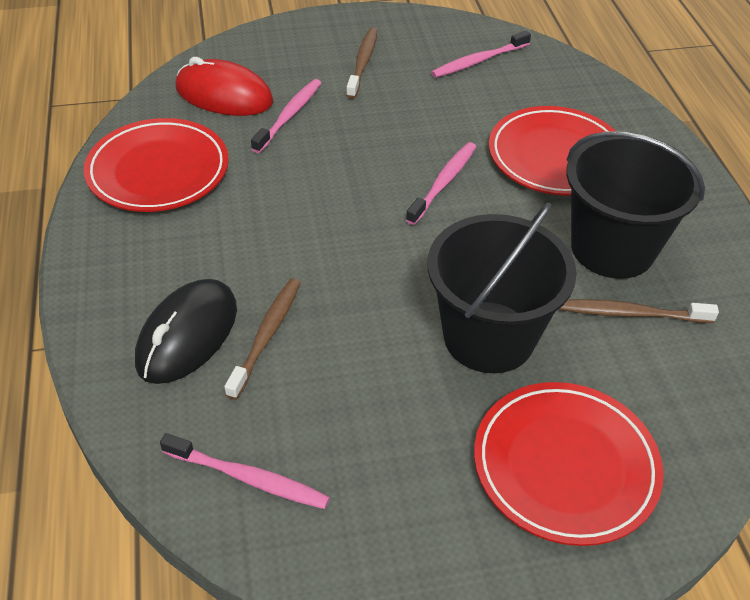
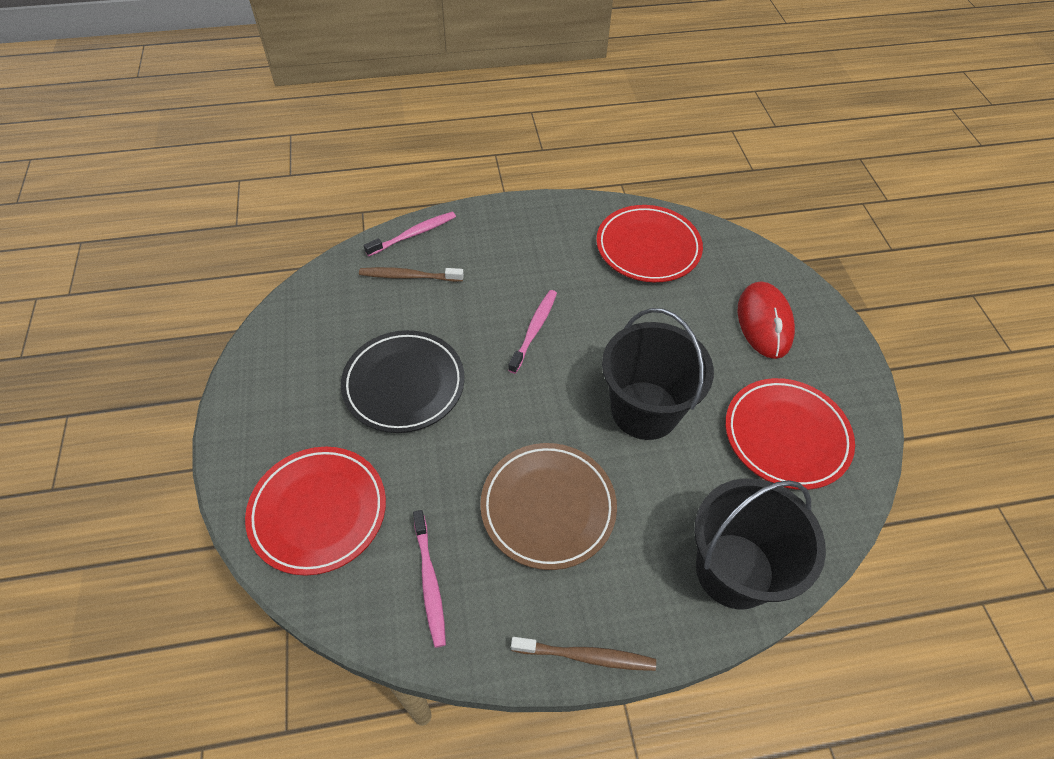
black mouse: [135,279,237,384] = 1 -> none = 0
black plate: none = 0 -> [341,330,465,433] = 1
brown plate: none = 0 -> [480,443,617,570] = 1
brown toothbrush: [224,278,301,400] [346,28,378,99] [559,299,719,323] = 3 -> [359,267,464,282] [511,637,656,671] = 2
pink toothbrush: [160,433,330,509] [251,79,321,153] [406,142,476,225] [431,31,531,78] = 4 -> [364,212,456,256] [413,510,446,648] [508,290,557,374] = 3

